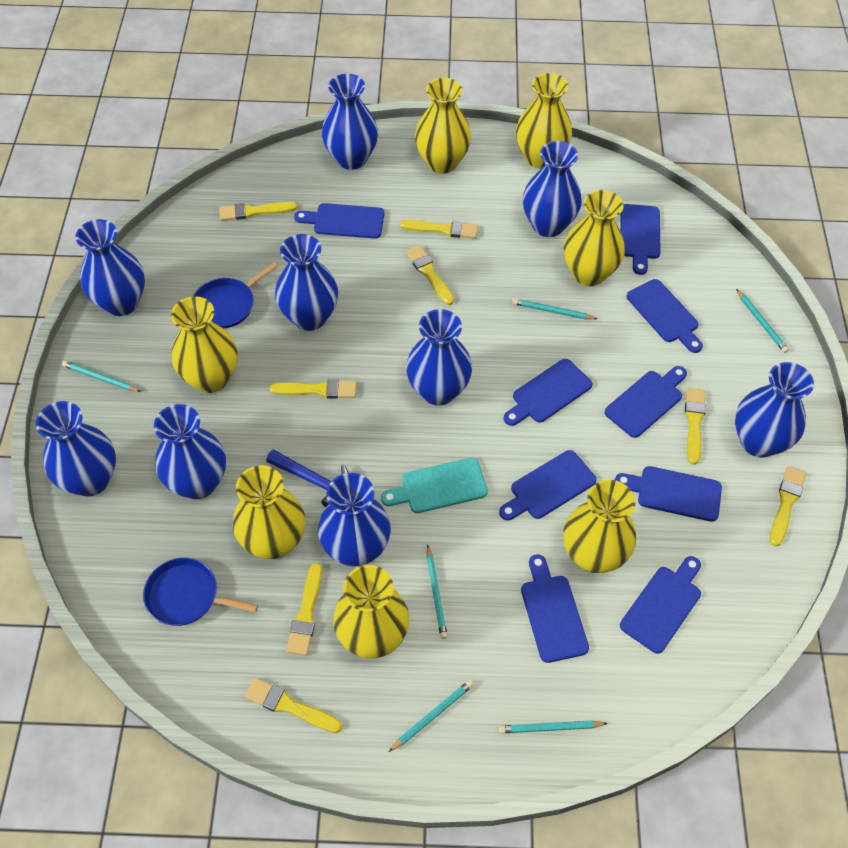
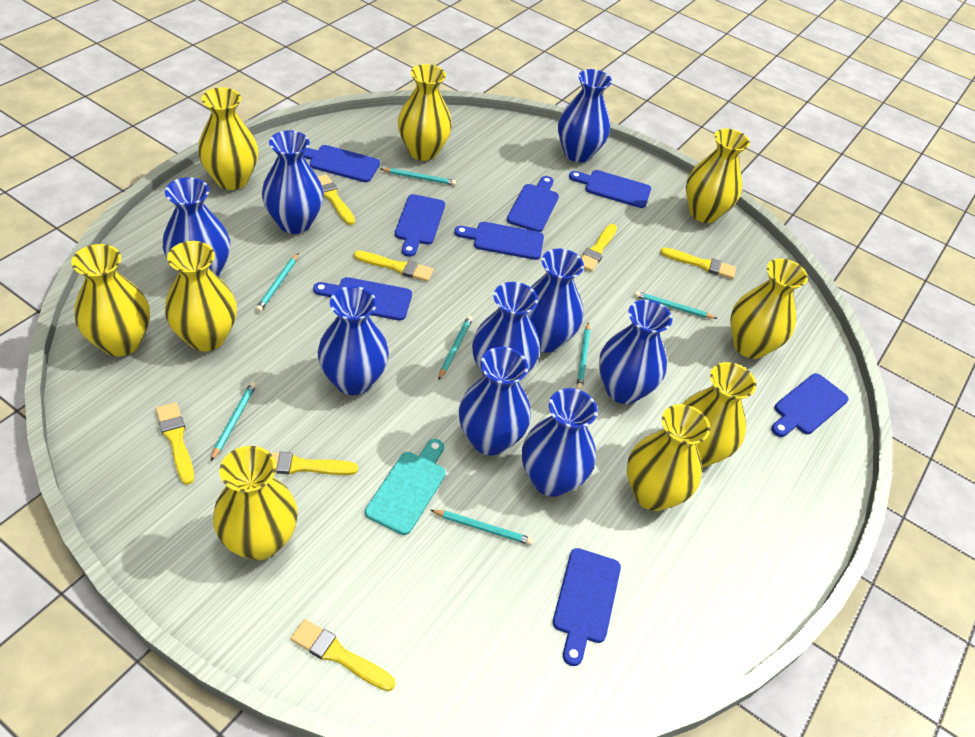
blue cutting board: [294,203,384,239] [499,450,597,520] [504,359,592,426] [521,554,589,663] [605,366,687,438] [615,466,722,522] [620,204,661,275] [620,556,701,654] [627,279,703,353] = 9 -> [303,145,380,182] [313,277,412,321] [395,194,445,257] [454,222,544,260] [507,176,559,232] [553,548,621,666] [569,170,651,208] [771,373,849,437] = 8
blue hammer: [266,449,349,507] = 1 -> none = 0
blue pan: [143,558,258,626] [193,262,278,328] = 2 -> none = 0
turquoise pencil: [62,361,141,392] [389,680,473,752] [426,544,447,639] [499,720,608,733] [512,299,597,319] [736,289,789,353] = 6 -> [211,382,257,461] [256,254,298,312] [381,168,456,186] [431,510,533,545] [438,316,473,380] [576,322,590,390] [635,291,718,319] = 7
yellow brush: [219,202,297,221] [245,678,342,733] [270,379,357,399] [286,563,322,656] [400,220,478,239] [406,245,454,305] [685,388,706,465] [770,466,806,546] = 8 -> [156,402,194,485] [269,452,358,475] [291,619,395,691] [318,174,355,225] [354,250,434,282] [581,224,617,272] [660,247,736,279] = 7
yellow vase: [171,296,238,393] [233,465,305,559] [333,565,409,658] [415,78,471,174] [516,73,572,169] [563,190,625,286] [563,480,636,573] = 7 -> [72,244,150,356] [165,241,237,351] [198,88,258,190] [213,446,298,560] [398,64,452,161] [627,404,710,511] [682,362,756,467] [686,129,750,223] [730,258,808,359] = 9

